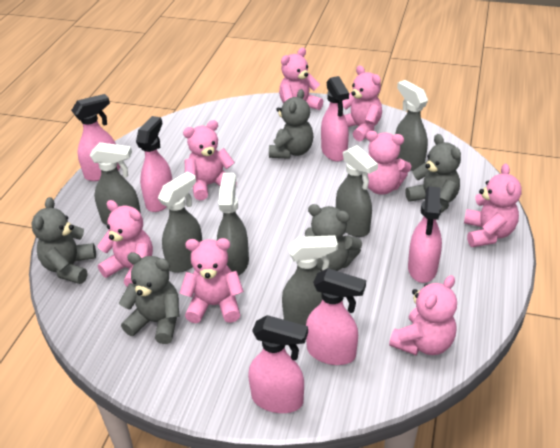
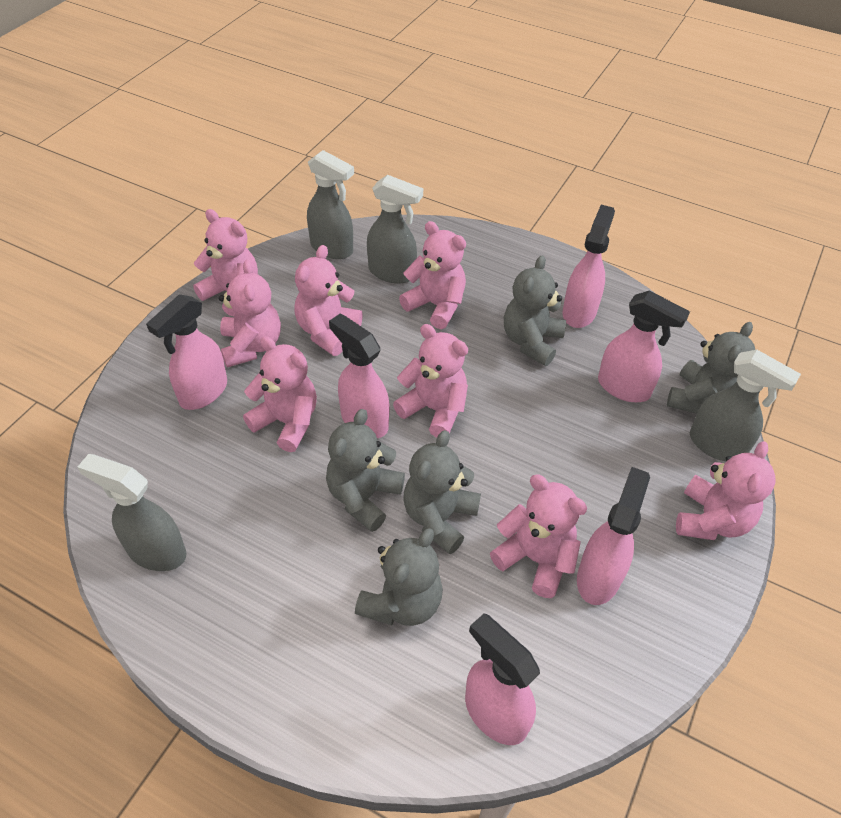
grey spray bottle: [89,142,141,225] [158,171,202,273] [217,173,249,276] [282,235,338,326] [336,145,378,237] [395,80,428,171] = 6 -> [77,454,186,571] [307,150,354,259] [367,175,423,284] [690,350,801,462] = 4

